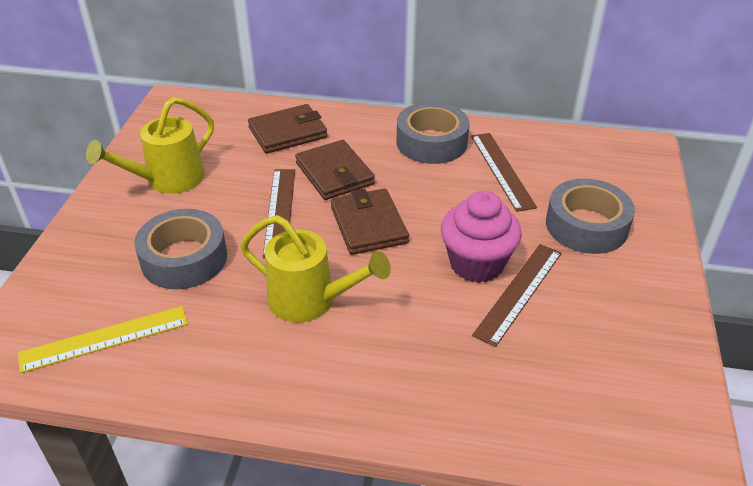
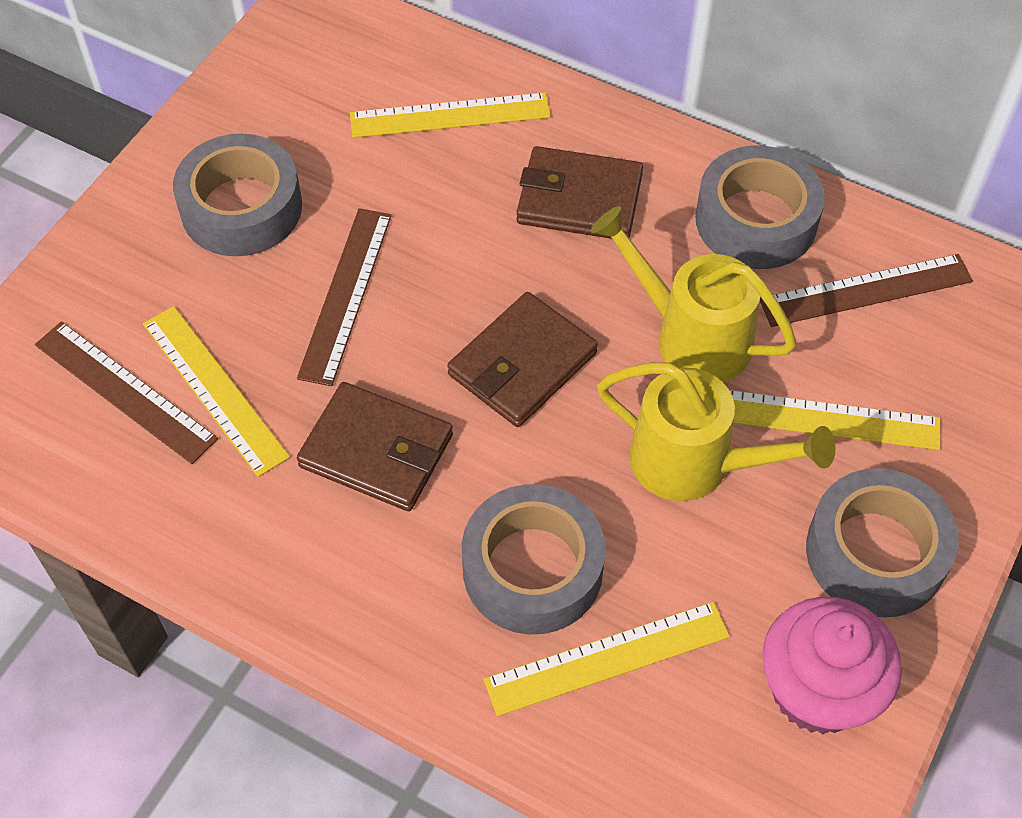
grey tape: [134,209,227,289] [396,102,469,164] [546,179,635,254] = 3 -> [173,133,302,256] [462,484,606,635] [695,146,825,269] [806,468,959,618] = 4
yellow ruler: [18,306,188,373] = 1 -> [143,306,290,477] [350,92,551,138] [484,602,730,716] [729,390,940,450] = 4

